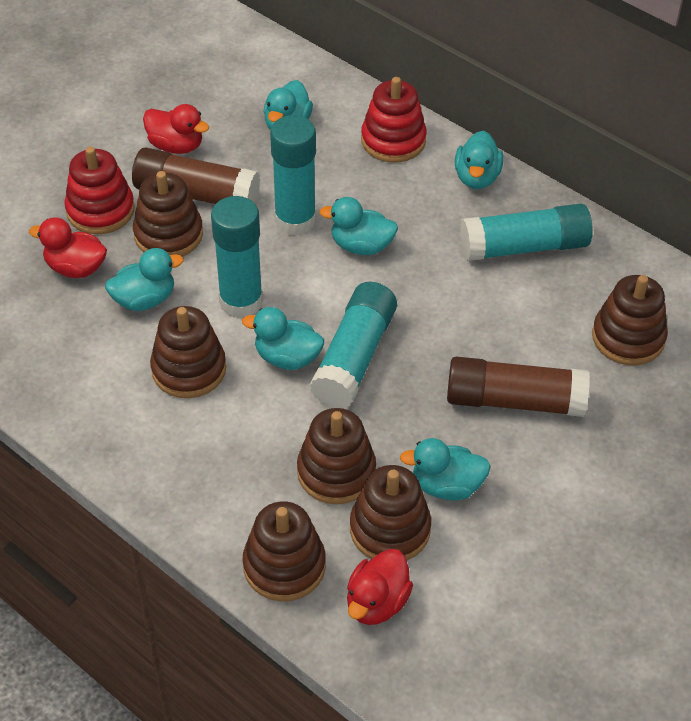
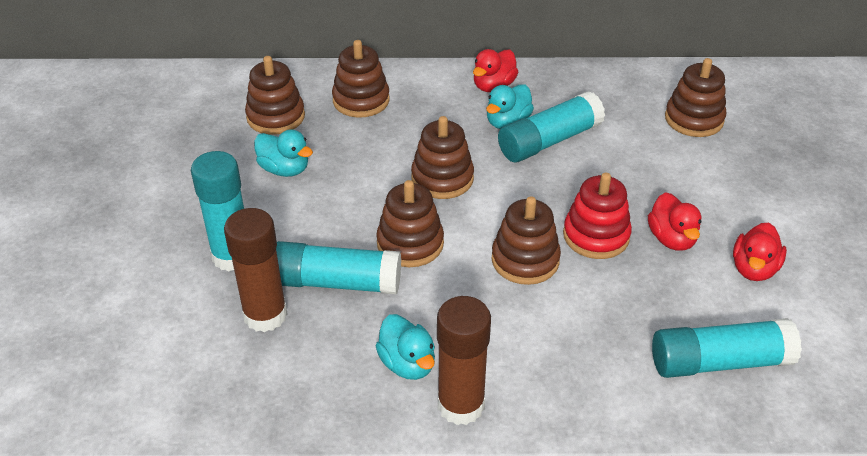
red stacking toy: [64,147,135,234] [361,77,427,162] = 2 -> [563,173,632,259] = 1
turquoise duck: [105,248,184,311] [242,307,324,370] [263,80,313,130] [319,197,398,255] [400,438,491,500] [455,131,504,189] = 6 -> [254,129,313,177] [376,314,435,380] [486,84,534,129] = 3

